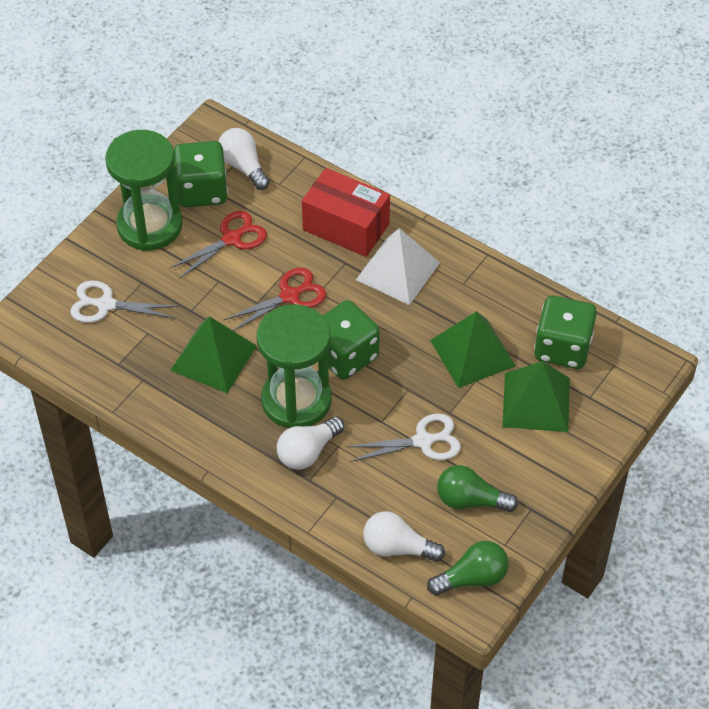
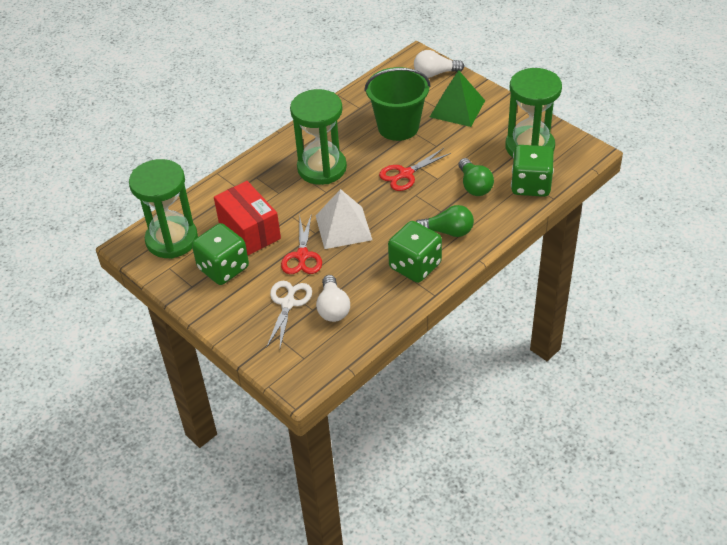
green bucket: none = 0 -> [364,67,431,141] = 1
green hourglass: [105,130,183,251] [257,305,332,428] = 2 -> [129,159,198,259] [290,89,347,185] [505,68,562,157] = 3
green pyramid: [170,316,257,393] [430,311,516,388] [502,361,570,432] = 3 -> [430,70,485,127] = 1
white light bulb: [218,128,270,190] [277,416,344,470] [363,511,445,562] = 3 -> [316,275,350,322] [414,50,464,78] = 2
white scissors: [70,280,179,323] [347,413,461,462] = 2 -> [267,281,312,348] = 1

